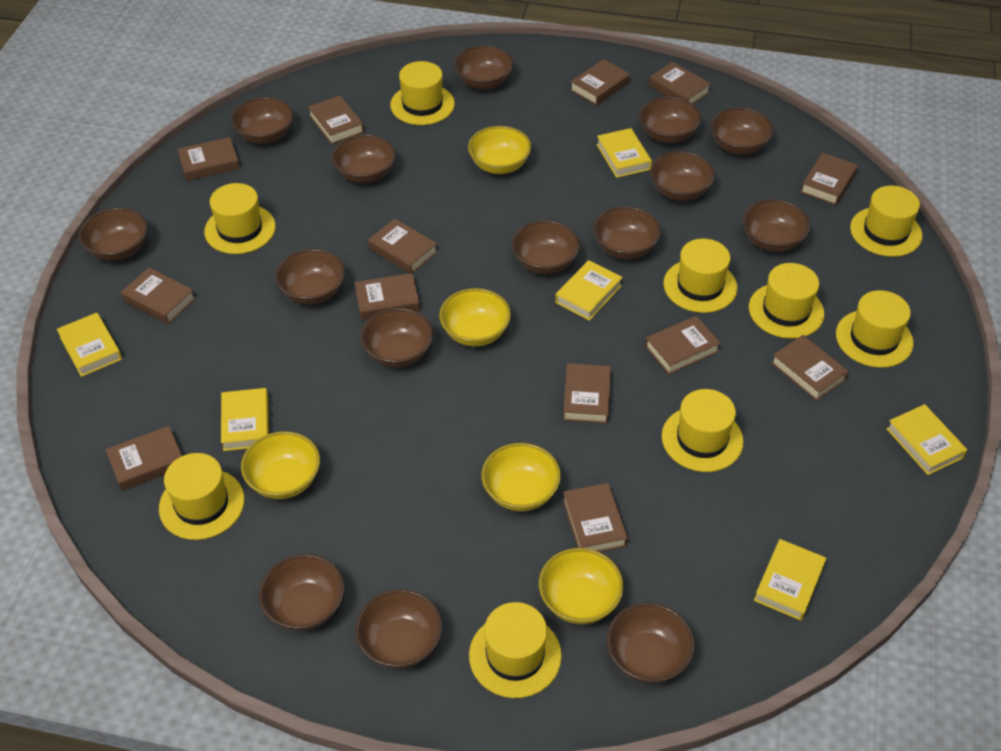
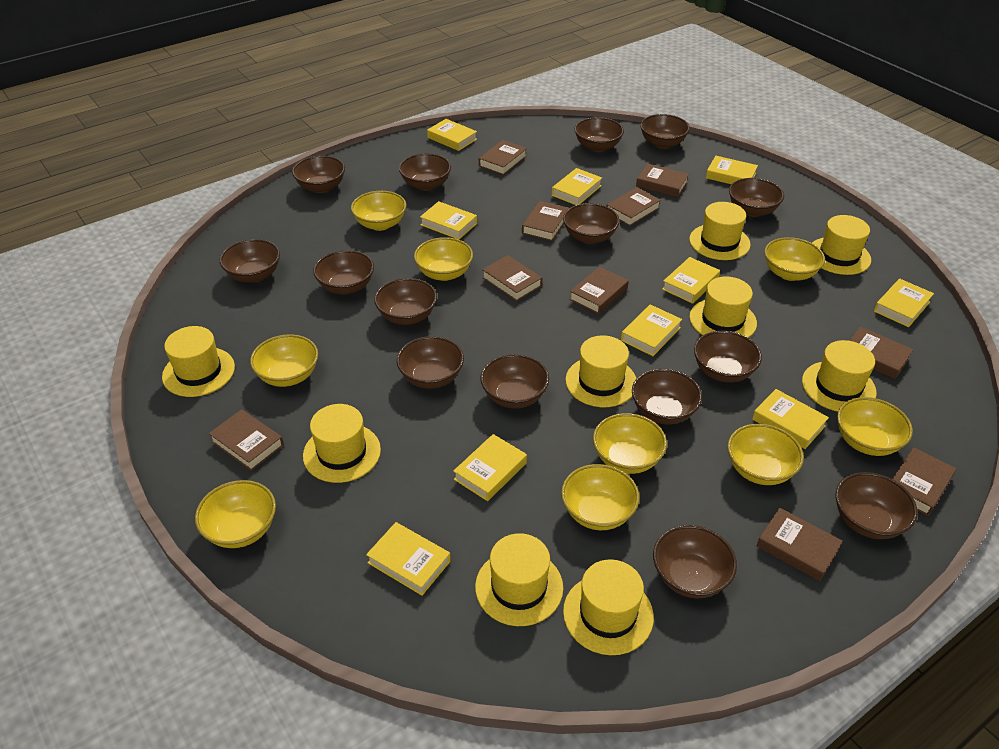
brown book: [106,426,182,491] [121,268,196,324] [177,137,240,181] [308,95,364,144] [354,273,420,320] [368,219,438,273] [563,363,611,423] [563,483,628,552] [570,59,630,106] [645,316,721,374] [649,62,711,104] [771,335,849,401] [800,153,858,205] = 13 -> [209,409,284,471] [479,140,527,175] [482,255,542,301] [522,201,569,241] [569,267,629,314] [606,187,661,226] [636,164,689,197] [757,508,843,581] [849,327,914,379] [892,447,956,516] = 10
yellow book: [57,313,122,377] [221,388,269,451] [555,260,623,321] [596,128,652,178] [754,539,826,621] [886,404,967,475] = 6 -> [366,522,451,596] [420,201,477,240] [427,119,477,151] [453,434,527,501] [552,168,602,205] [621,304,682,356] [662,257,720,304] [706,156,758,184] [752,389,829,449] [874,279,934,327] = 10
yellow bowl: [241,431,320,499] [439,288,511,347] [468,126,531,174] [481,443,561,511] [539,548,624,624] = 5 -> [195,480,276,548] [250,334,318,387] [351,191,406,231] [414,237,473,281] [561,464,639,530] [593,413,667,474] [728,424,804,485] [764,237,825,281] [837,397,913,456] = 9

